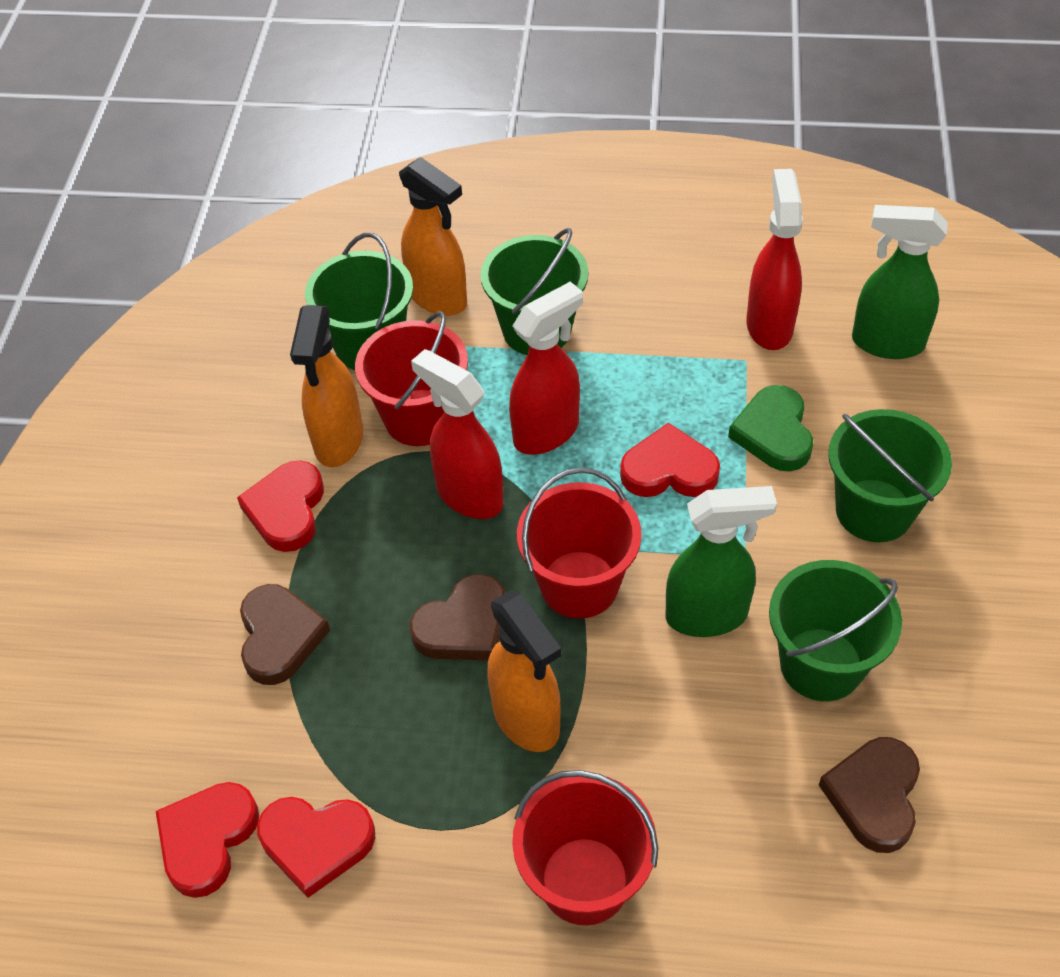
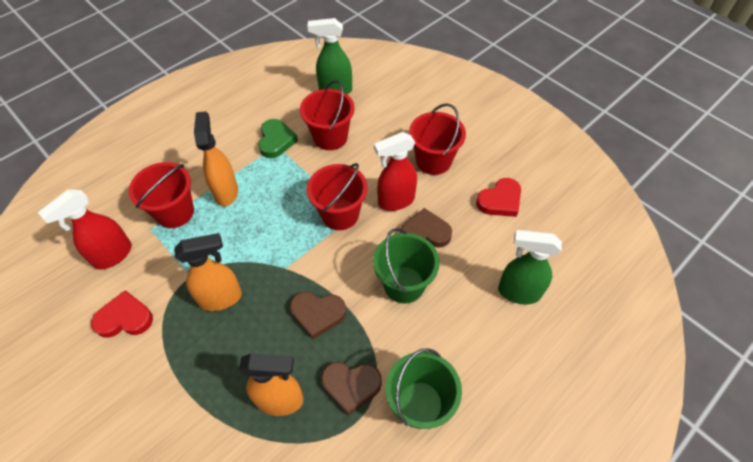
green bucket: [305,233,413,370] [481,228,588,355] [769,560,902,701] [828,409,952,542] = 4 -> [373,228,440,303] [386,348,462,429] = 2
red bucket: [355,311,468,446] [512,770,658,925] [517,467,642,619] = 3 -> [129,162,194,228] [300,80,355,150] [307,163,368,230] [409,103,466,175] = 4
red heart: [156,782,259,898] [237,460,324,552] [257,797,375,898] [620,423,720,497] = 4 -> [91,290,153,338] [476,178,521,217] = 2
red spray bottle: [411,349,504,519] [509,282,583,455] [746,169,803,350] = 3 -> [38,190,132,270] [374,132,417,211] = 2

